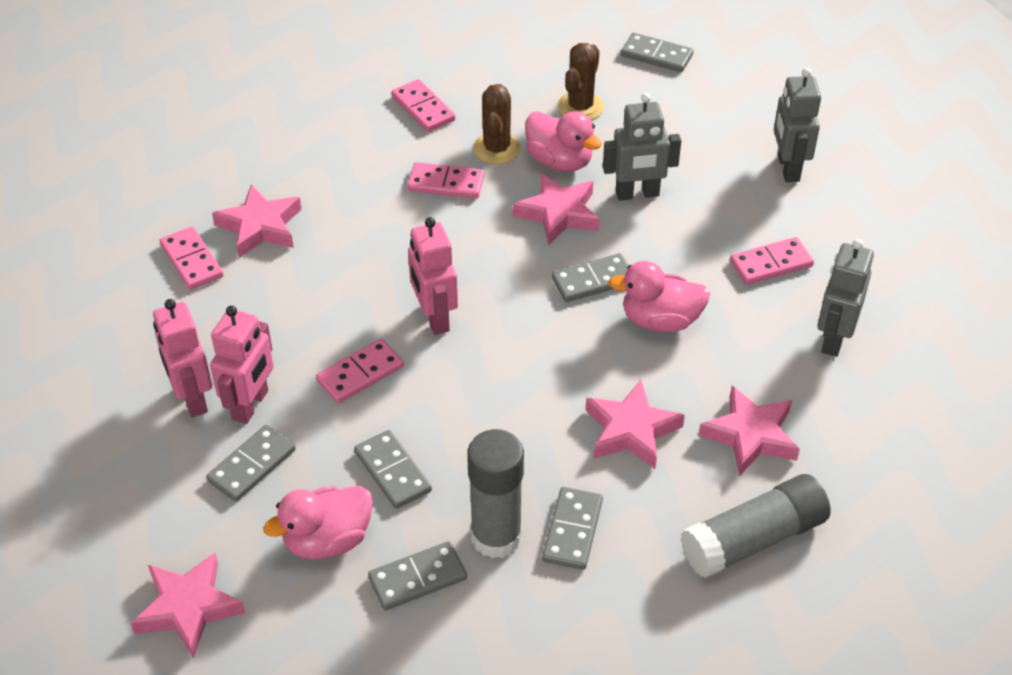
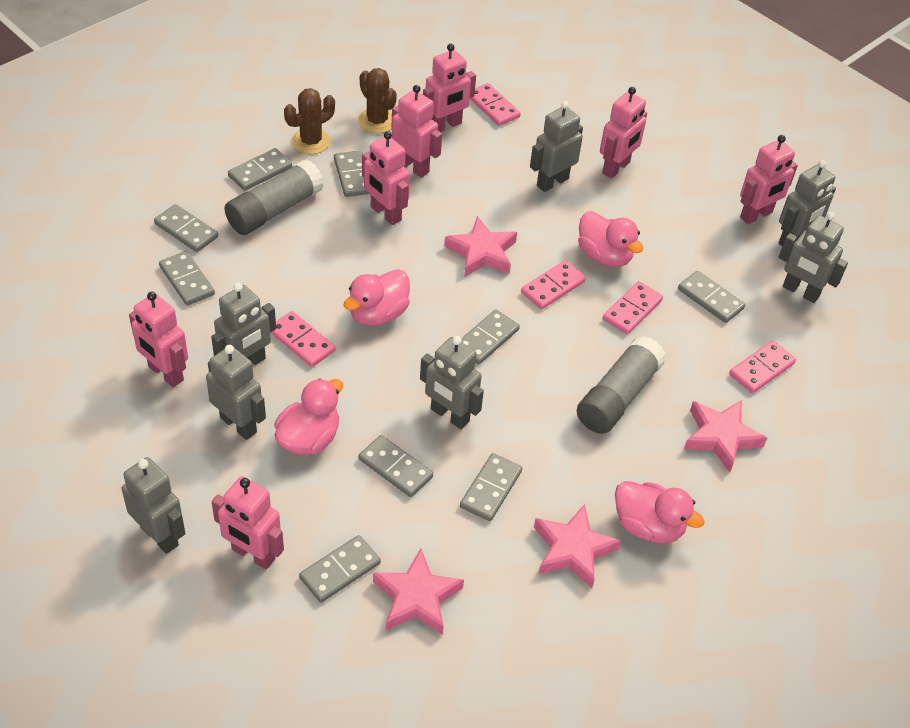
grey domino: [206,425,296,502] [354,430,432,509] [368,541,467,611] [542,487,603,570] [552,253,629,302] [621,33,693,72] = 6 -> [154,204,218,252] [159,251,215,306] [228,148,292,191] [299,535,381,603] [334,151,369,197] [359,435,433,497] [460,453,522,521] [461,309,520,365] [678,271,745,323] = 9
grey robot: [603,93,681,201] [774,68,821,182] [817,239,874,357] = 3 -> [122,457,185,554] [206,345,266,440] [211,283,276,365] [420,336,484,429] [530,101,583,192] [779,160,836,246] [779,212,848,303] = 7
pink duck: [263,486,373,559] [525,111,602,172] [609,261,710,332] = 3 -> [274,379,343,455] [343,269,410,326] [578,211,644,267] [615,481,704,543] = 4
pink robot: [153,299,212,417] [210,306,274,424] [408,217,458,335] = 3 -> [129,292,188,387] [212,476,284,569] [362,131,410,225] [391,85,442,178] [423,44,476,132] [600,87,647,178] [740,135,798,224] = 7
pink star: [131,553,245,658] [212,184,302,258] [513,173,600,246] [586,380,685,469] [698,386,800,476] = 5 -> [373,548,464,635] [444,216,517,277] [534,504,621,588] [684,400,767,472] = 4

